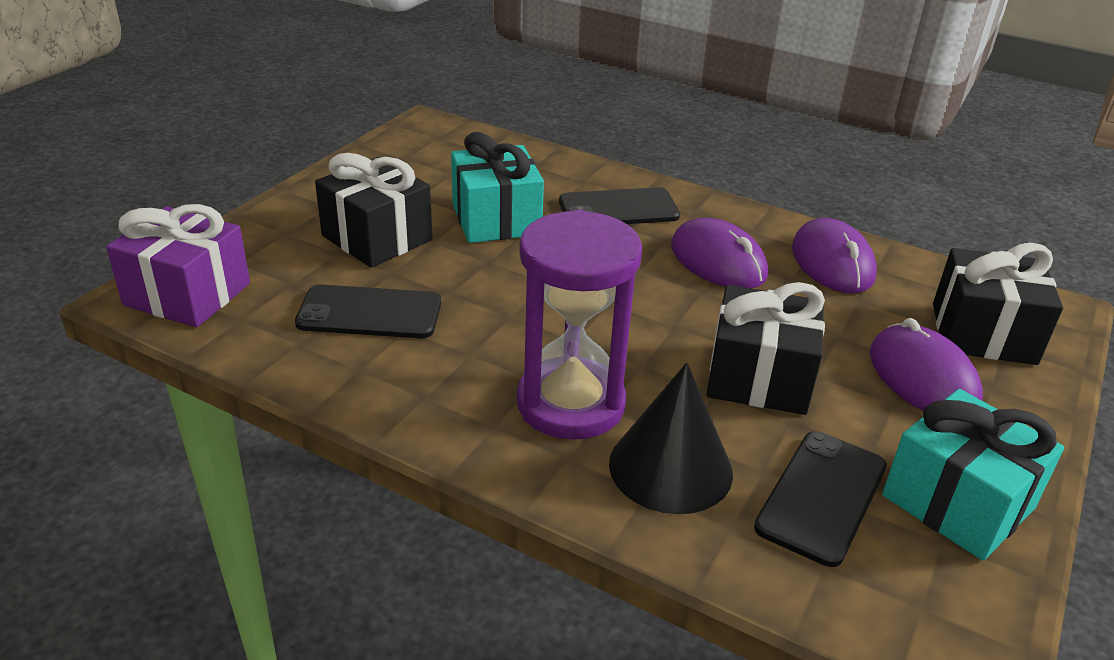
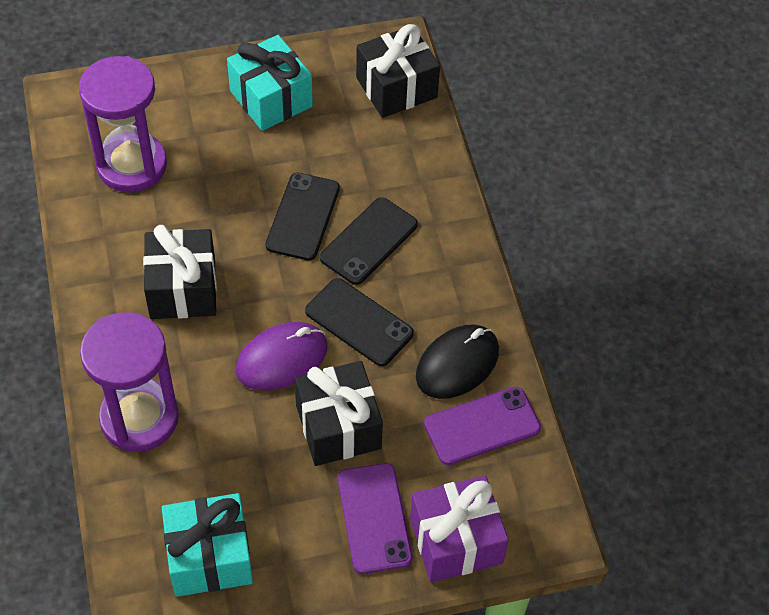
black cone: [609,362,733,514] = 1 -> none = 0
black mouse: none = 0 -> [416,325,499,399] = 1
purple hourglass: [517,210,642,440] = 1 -> [79,56,167,192] [80,312,179,452] = 2
purple mouse: [671,218,768,289] [792,218,877,293] [870,318,983,411] = 3 -> [236,322,328,391] = 1
purple phone: none = 0 -> [338,463,413,574] [424,387,541,465] = 2

